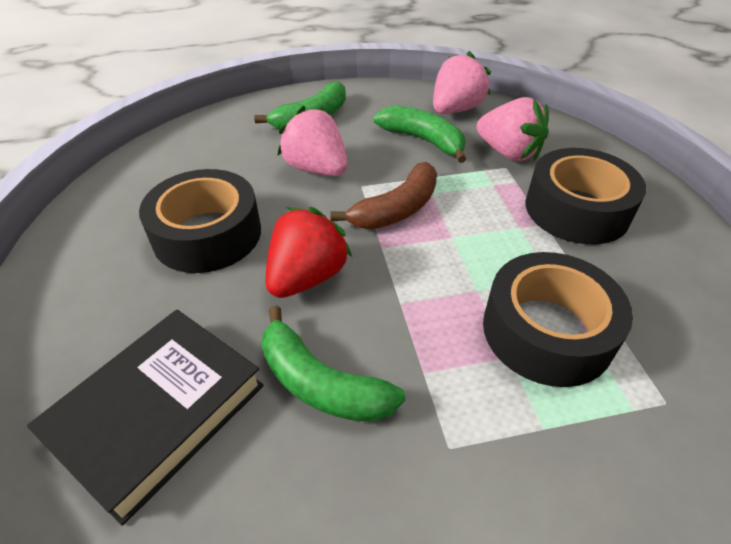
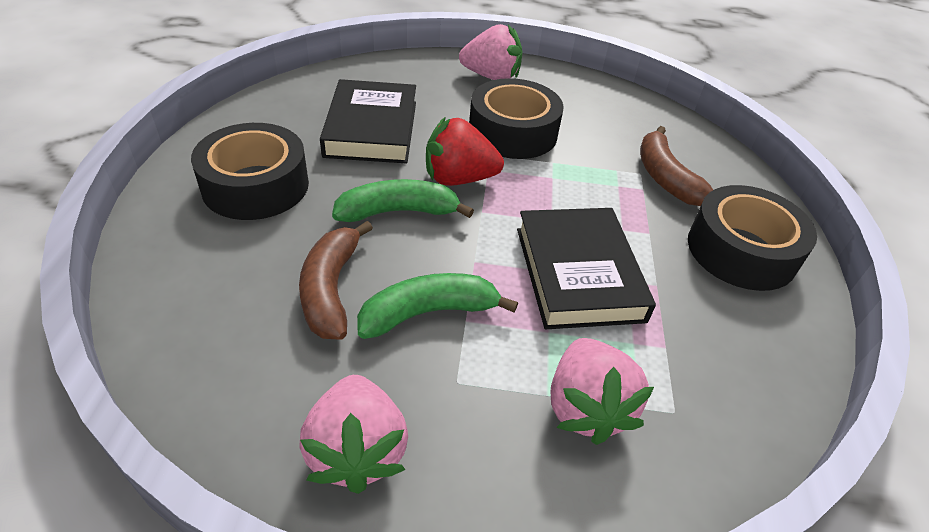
black book: [27,309,264,526] = 1 -> [320,79,416,164] [517,208,656,329] = 2
brown banana: [330,162,437,229] = 1 -> [299,221,373,340] [640,126,713,206] = 2
green banana: [254,81,346,129] [262,305,405,422] [373,105,466,163] = 3 -> [332,179,474,222] [357,273,518,339] = 2

